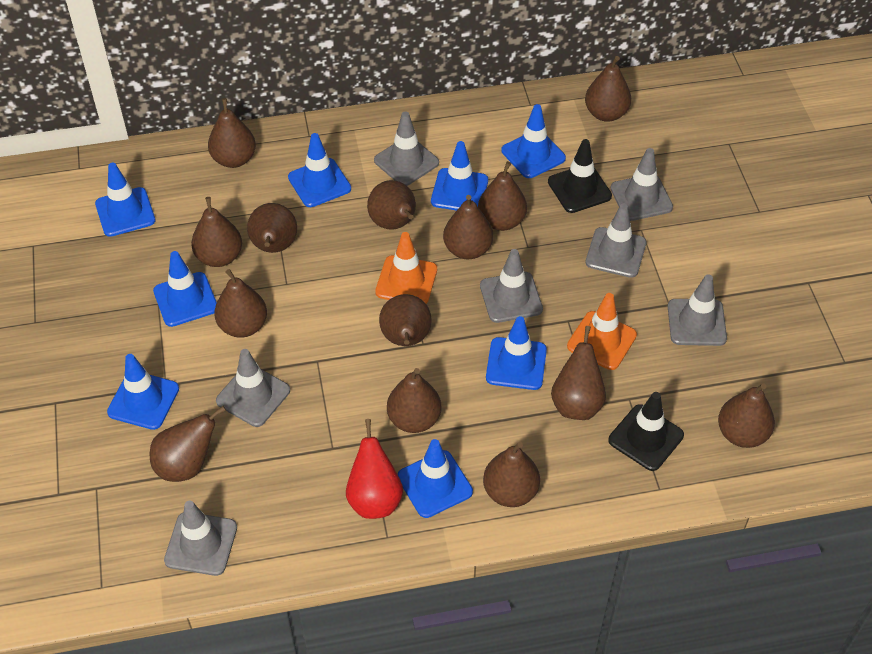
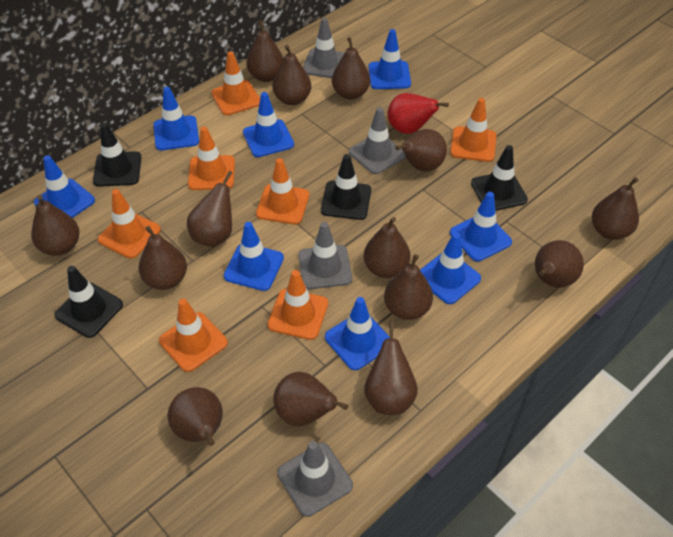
black traffic cone: [548,139,612,213] [608,392,684,471] = 2 -> [54,266,123,338] [93,123,142,187] [321,154,371,220] [471,145,528,211] = 4
grey traffic cone: [164,501,237,576] [216,349,290,427] [374,111,439,186] [480,249,543,323] [585,204,647,278] [611,148,673,221] [668,274,727,346] = 7 -> [277,441,353,517] [299,222,352,289] [303,18,344,78] [349,107,406,174] = 4
orange traffic cone: [375,232,437,304] [567,293,637,370] = 2 -> [98,189,161,259] [159,298,228,372] [188,127,235,190] [211,51,260,115] [256,158,309,225] [267,270,328,340] [450,98,496,162] = 7

